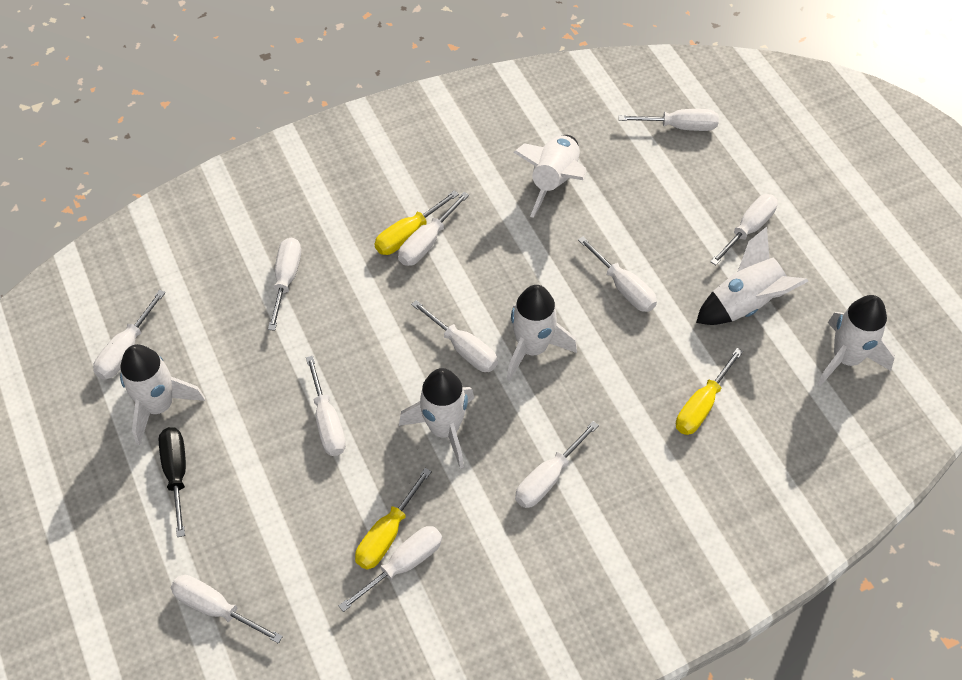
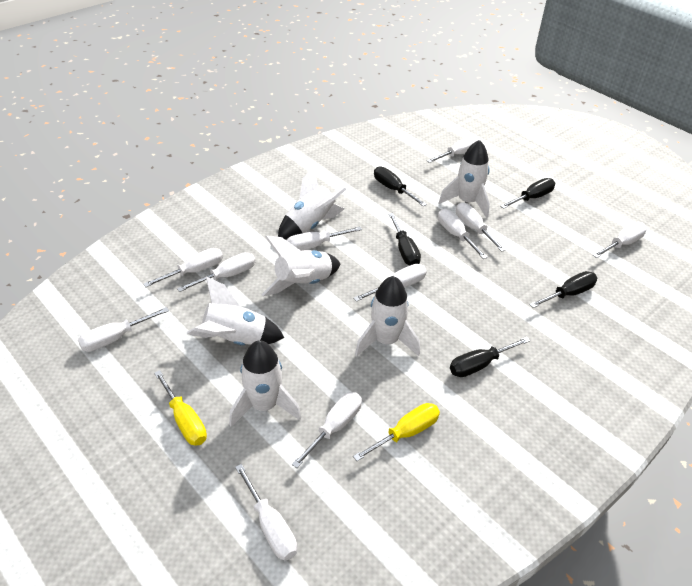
black screwdriver: [159,427,186,537] = 1 -> [374,167,427,207] [388,213,421,265] [450,337,530,377] [500,178,555,209] [529,271,597,308] = 5
yellow screwdriver: [355,468,432,570] [375,190,459,255] [676,348,743,435] = 3 -> [154,370,207,446] [353,403,440,461] = 2

